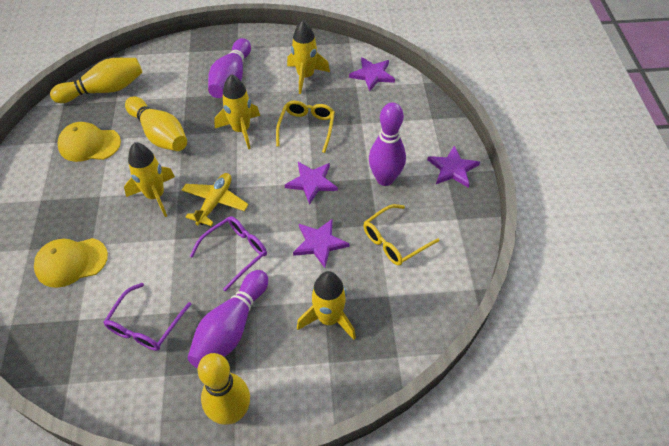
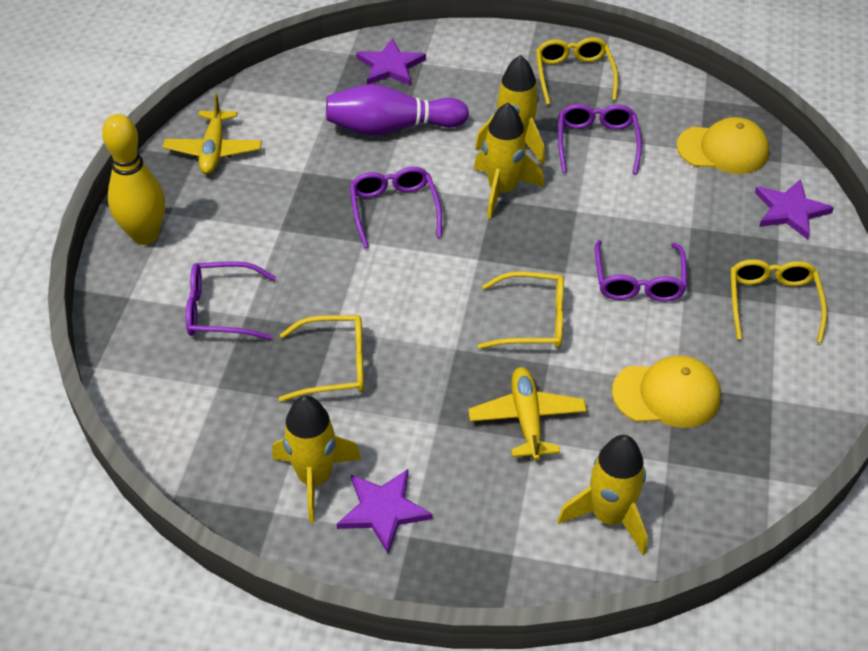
purple bowling pin: [188,270,268,368] [208,38,251,98] [369,102,406,186] = 3 -> [326,84,469,135] = 1
purple glasses: [104,283,191,351] [190,216,267,291] = 2 -> [186,261,276,340] [350,167,442,248] [558,104,642,174] [595,240,687,302] = 4
purple star: [285,162,338,205] [293,218,349,268] [349,57,395,91] [427,146,480,188] = 4 -> [337,469,433,554] [356,38,426,86] [755,179,834,240] = 3
yellow bowling pin: [50,58,143,103] [125,96,187,151] [197,353,250,425] = 3 -> [102,114,165,245] = 1
yellow glasses: [276,101,335,153] [363,204,439,266] = 2 -> [279,315,364,402] [478,272,564,349] [536,37,618,105] [731,259,827,343] = 4
yellow plane: [182,173,249,226] = 1 -> [163,93,262,174] [468,367,587,461] = 2

